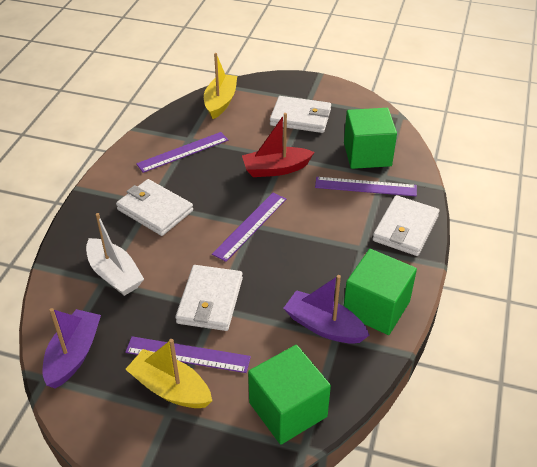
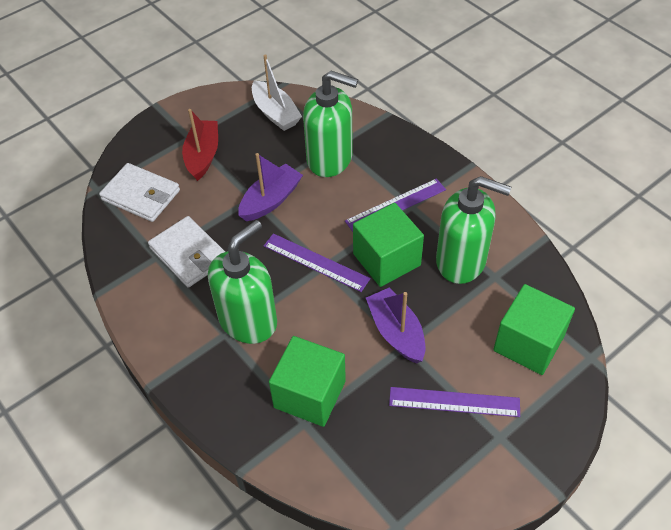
green soap dispenser: none = 0 -> [208,220,277,344] [303,71,358,177] [436,176,511,284] = 3
purple ruler: [125,336,251,373] [136,132,228,173] [212,193,286,262] [315,177,417,196] = 4 -> [264,233,371,292] [345,178,446,232] [389,387,520,417] = 3
white wallet: [116,179,193,236] [175,265,243,331] [270,96,331,133] [372,195,439,256] = 4 -> [99,163,180,222] [148,216,225,288] = 2
yellow boat: [125,339,212,408] [204,53,237,119] = 2 -> none = 0

